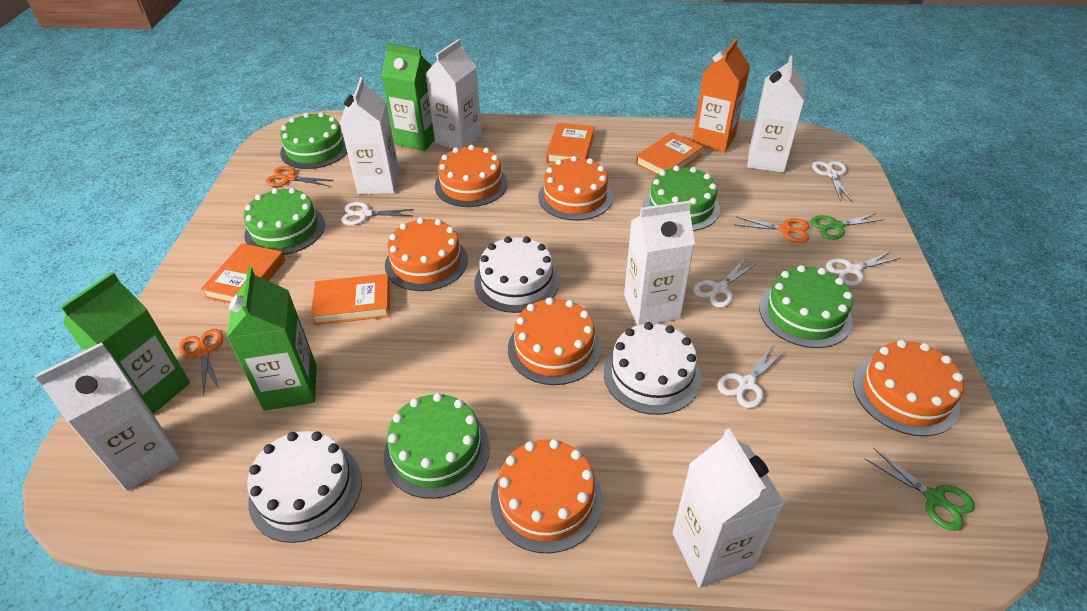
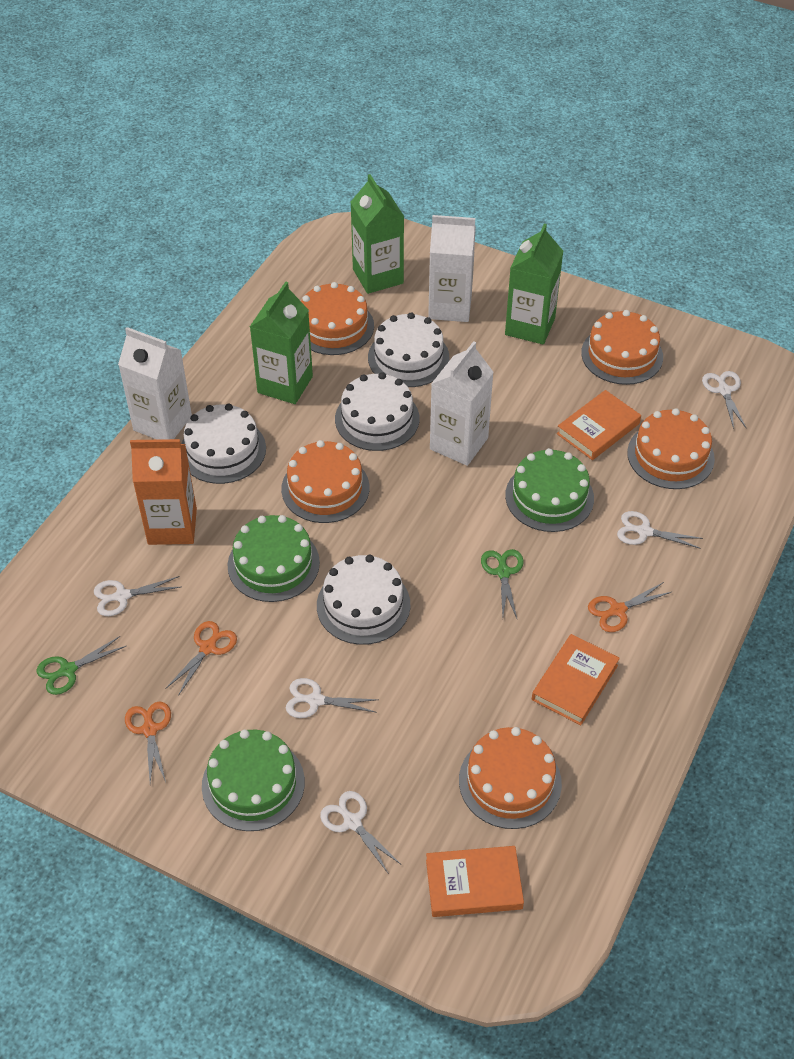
green cake: [244,188,325,255] [280,112,347,169] [384,393,490,499] [643,165,720,231] [759,265,853,348] = 5 -> [202,730,305,831] [227,515,320,602] [505,448,594,532] = 3
orange book: [201,243,285,303] [311,274,390,325] [546,123,594,163] [635,132,704,175] = 4 -> [426,846,524,917] [532,634,620,725] [557,390,641,460] = 3
orange cake: [385,218,468,291] [435,145,508,207] [491,439,603,553] [508,297,601,385] [538,156,613,220] [853,340,964,436] = 6 -> [281,440,369,523] [301,282,374,355] [459,727,562,829] [581,310,663,385] [627,408,715,489] = 5
white cake: [247,431,362,543] [474,236,559,313] [604,322,701,415] = 3 -> [181,404,266,484] [317,555,410,645] [335,372,420,451] [368,312,449,387] = 4
white carton: [35,342,181,491] [340,77,399,194] [425,39,482,149] [624,201,695,326] [673,428,785,588] [747,56,805,173] = 6 -> [118,327,192,440] [428,215,476,322] [430,341,494,466] = 3

